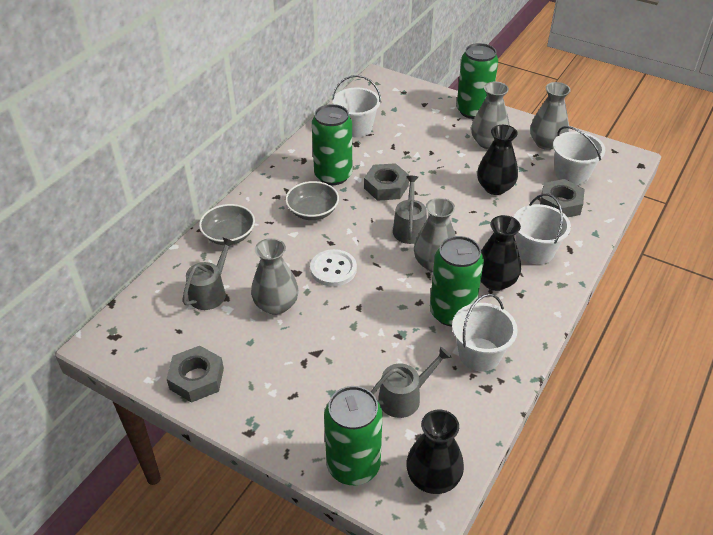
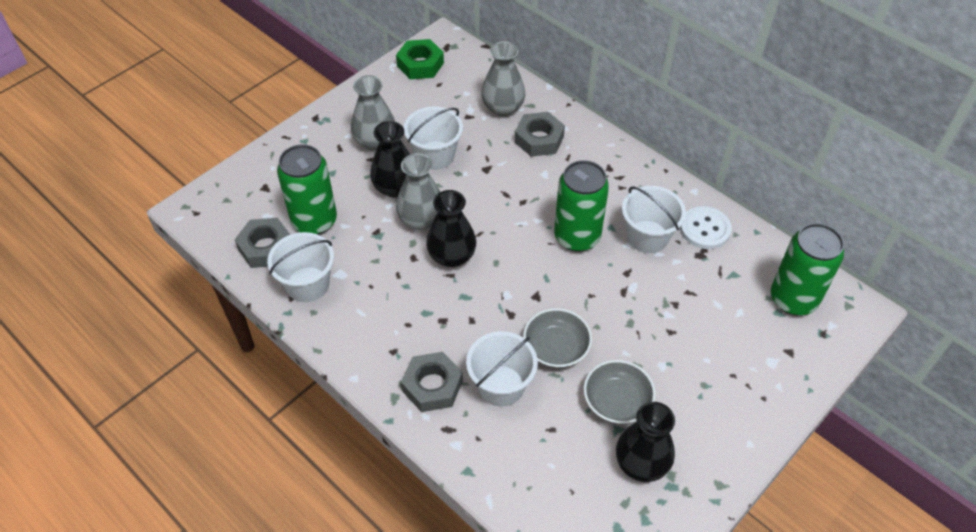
green can: [312,104,352,185] [324,386,383,485] [430,236,484,327] [457,43,498,119] = 4 -> [277,144,337,235] [554,160,609,252] [771,223,845,315] = 3
green nut: none = 0 -> [396,39,444,79] = 1
grey vase: [251,238,299,315] [414,198,456,272] [471,82,509,149] [530,82,571,150] = 4 -> [351,75,395,151] [396,153,440,230] [481,41,525,116] = 3
grey watering can: [182,237,235,310] [371,347,451,418] [393,176,427,244] = 3 -> none = 0

